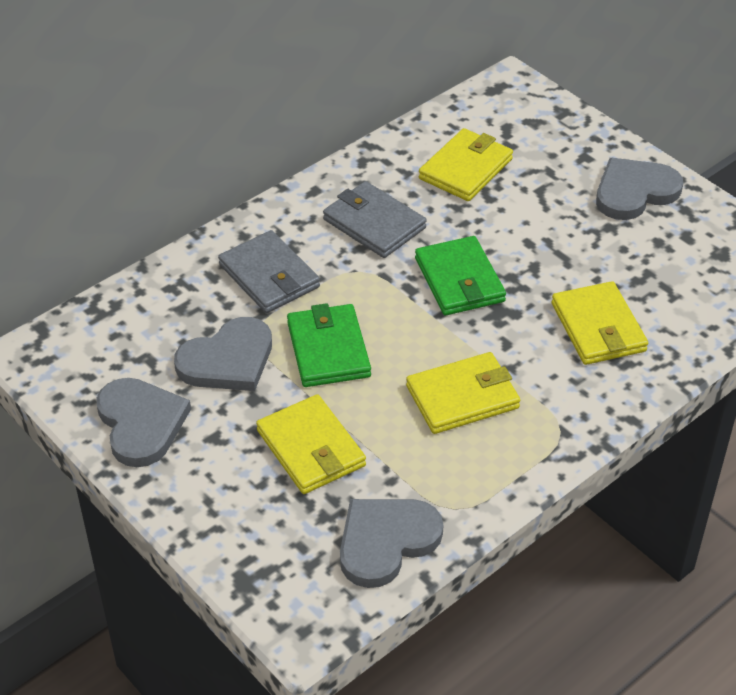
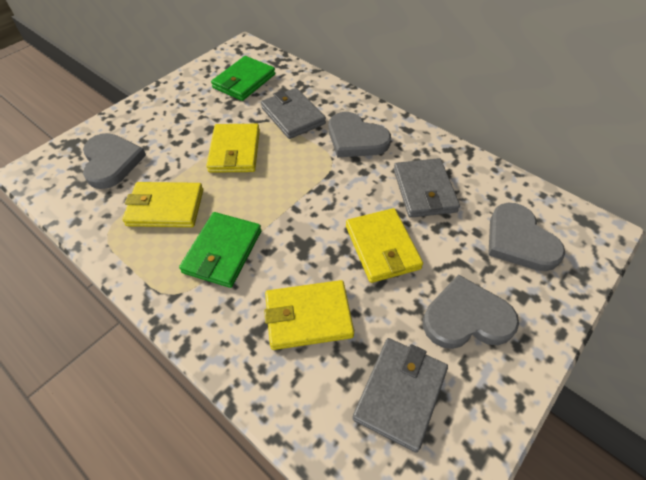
grey wallet: [218,230,320,313] [323,181,427,258] = 2 -> [261,88,326,139] [352,338,448,453] [394,158,460,218] = 3

